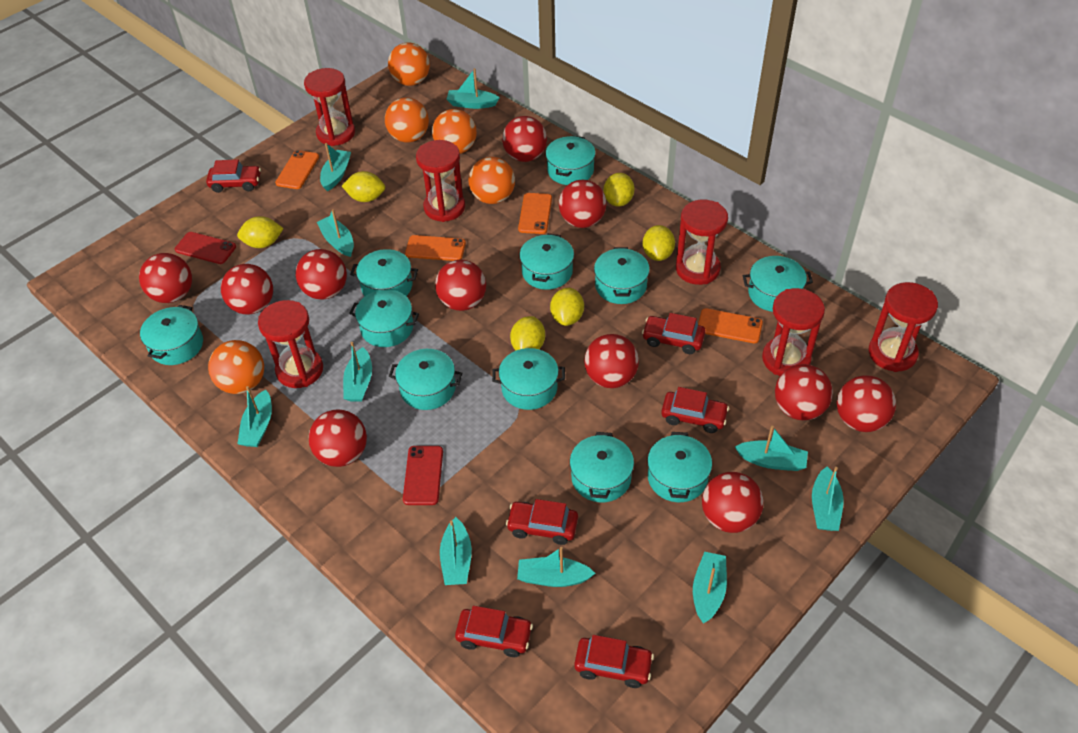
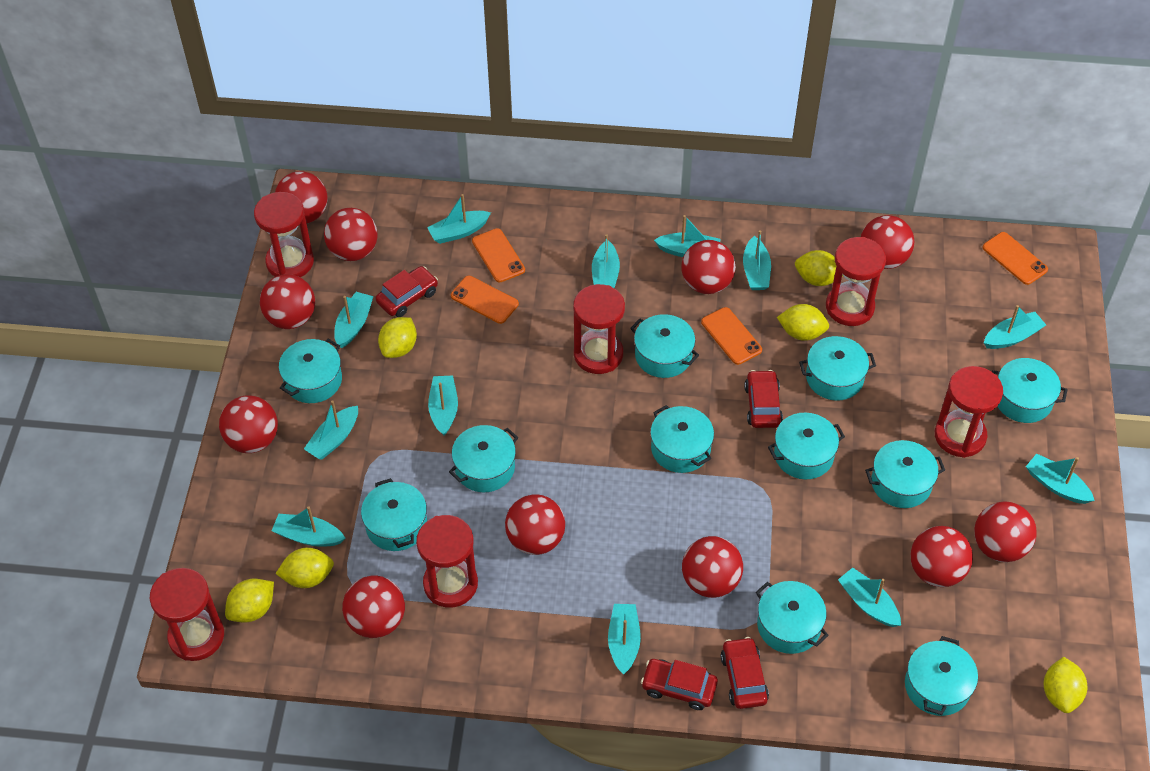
orange ball: [208,340,264,394] [385,97,429,143] [388,42,430,86] [432,109,477,154] [469,157,515,204] = 5 -> none = 0
red car: [206,159,261,193] [455,606,533,657] [506,499,578,545] [574,635,654,688] [642,313,706,354] [661,387,729,433] = 6 -> [375,266,438,317] [641,659,718,710] [721,637,769,709] [744,370,783,428] = 4
red phone: [175,232,236,264] [403,446,443,505] = 2 -> none = 0
turquoise boat: [238,386,272,447] [317,209,354,257] [320,143,351,191] [343,342,372,402] [440,517,472,585] [447,68,500,109] [517,547,595,587] [693,552,727,624] [735,426,808,471] [812,466,844,531] = 10 -> [272,507,345,547] [304,400,358,459] [334,292,374,348] [427,194,491,244] [428,376,458,436] [592,234,620,288] [608,604,641,674] [654,215,720,257] [743,230,771,290] [838,568,901,627] [984,305,1046,349] [1026,454,1095,504] = 12

